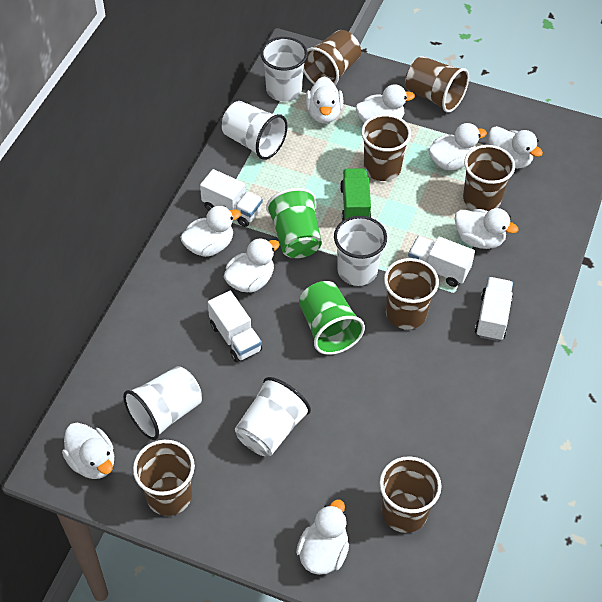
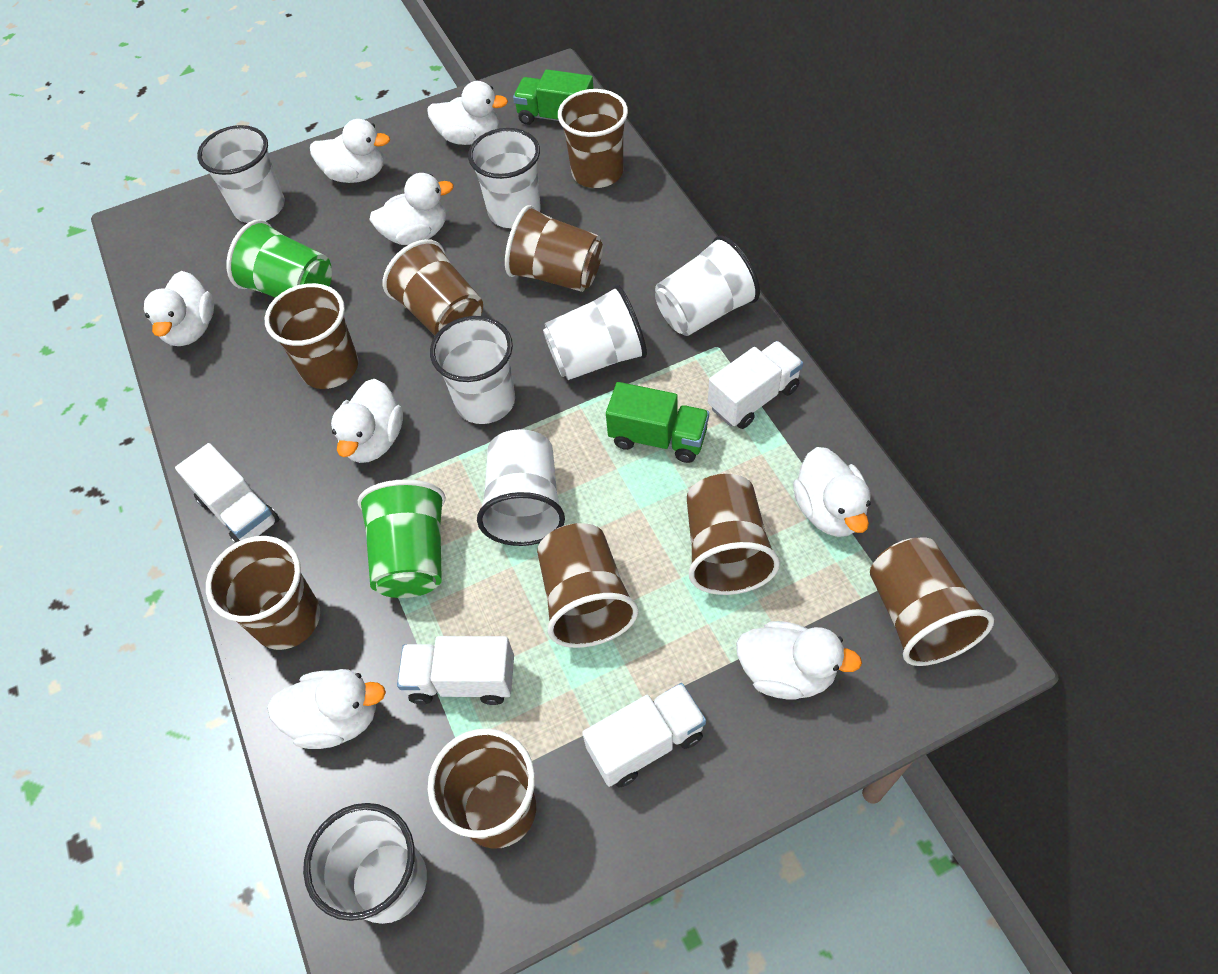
brown cup: [133,440,195,516] [303,30,361,85] [361,114,411,181] [379,456,441,533] [384,258,439,329] [405,56,469,113] [463,145,515,211] = 7 -> [206,536,320,650] [265,283,358,389] [383,239,483,336] [428,729,536,849] [505,205,603,292] [537,523,638,648] [558,89,628,188] [687,474,780,595] [870,538,994,666] = 9
green truck: [340,168,371,221] = 1 -> [513,69,594,125] [606,382,709,463] = 2
white cup: [123,366,202,440] [222,101,288,160] [235,377,311,456] [260,37,308,101] [334,216,387,286] = 5 -> [197,125,285,223] [303,803,427,924] [430,316,515,424] [468,128,541,228] [477,429,565,546] [543,285,647,380] [655,236,760,336] = 7
white duck: [62,422,114,479] [180,206,241,257] [224,238,280,293] [296,499,349,575] [305,76,343,123] [356,84,415,123] [428,123,487,170] [455,208,518,249] [488,126,543,169] = 9 -> [144,271,214,346] [267,669,386,749] [310,119,390,183] [331,379,403,463] [369,173,454,245] [427,81,508,145] [736,621,862,700] [793,447,871,537] = 8

